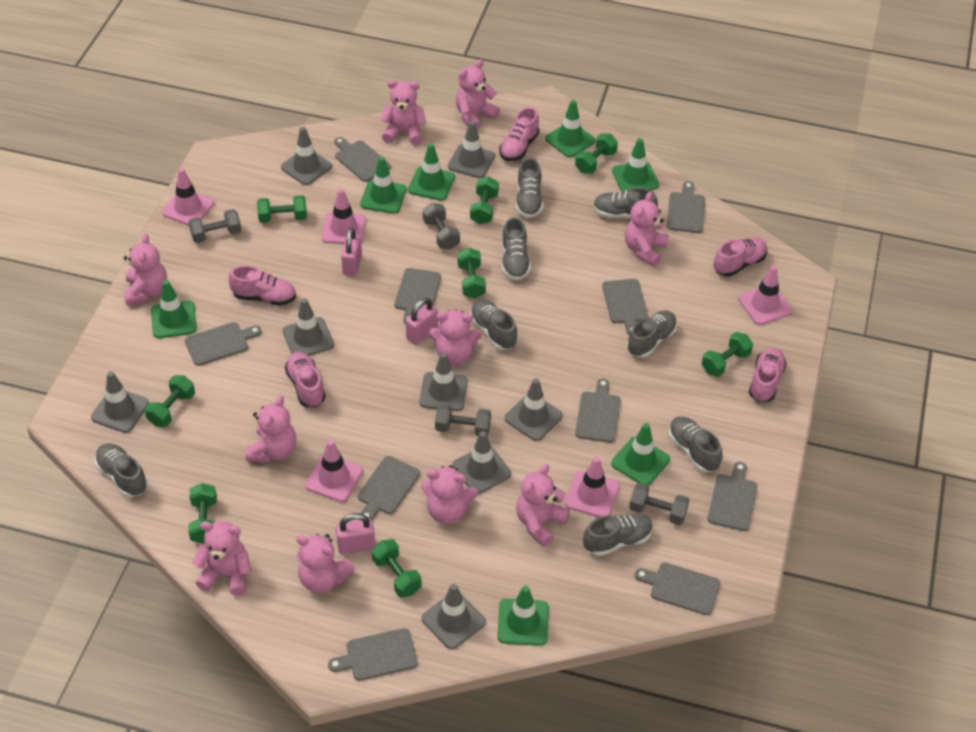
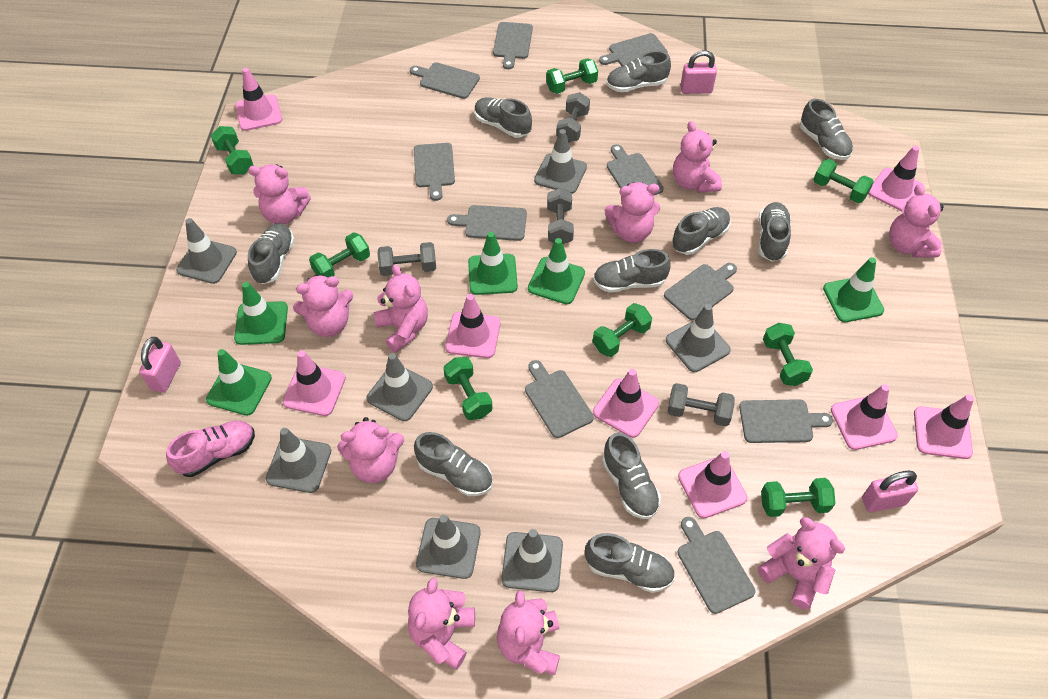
green traffic cone: [151,280,197,338] [360,157,407,214] [408,144,455,201] [498,586,549,646] [545,100,595,157] [611,423,670,486] [612,138,659,191] = 7 -> [206,349,272,416] [234,282,288,345] [468,232,518,295] [528,238,585,304] [823,257,884,322] = 5
grey shoe: [95,443,148,497] [470,300,517,350] [502,217,531,281] [516,158,543,218] [583,514,653,556] [593,188,658,219] [627,310,677,358] [669,416,722,472] = 8 -> [248,223,295,284] [414,432,493,496] [475,97,532,138] [585,533,675,593] [593,249,671,293] [602,432,661,519] [606,51,671,92] [672,207,730,255] [758,202,791,262] [800,99,853,160] = 10
grey traffic cone: [91,371,149,433] [281,127,332,185] [283,298,334,356] [419,353,468,411] [422,584,486,649] [448,121,495,178] [453,431,511,494] [505,378,563,441] = 8 -> [176,218,237,284] [266,428,331,493] [367,353,433,421] [416,515,481,579] [501,529,563,592] [534,129,587,194] [666,304,731,372] = 7
pink shoe: [229,265,296,306] [285,352,326,407] [499,107,539,161] [713,238,767,277] [749,348,787,402] = 5 -> [166,421,255,477] = 1
pink traffic cone: [162,168,214,226] [305,440,363,502] [322,189,366,244] [565,457,620,517] [738,265,792,325] = 5 -> [235,68,282,131] [283,350,346,416] [445,294,501,358] [593,369,659,438] [678,451,747,518] [831,384,898,450] [868,146,925,211] [914,395,974,459] = 8

